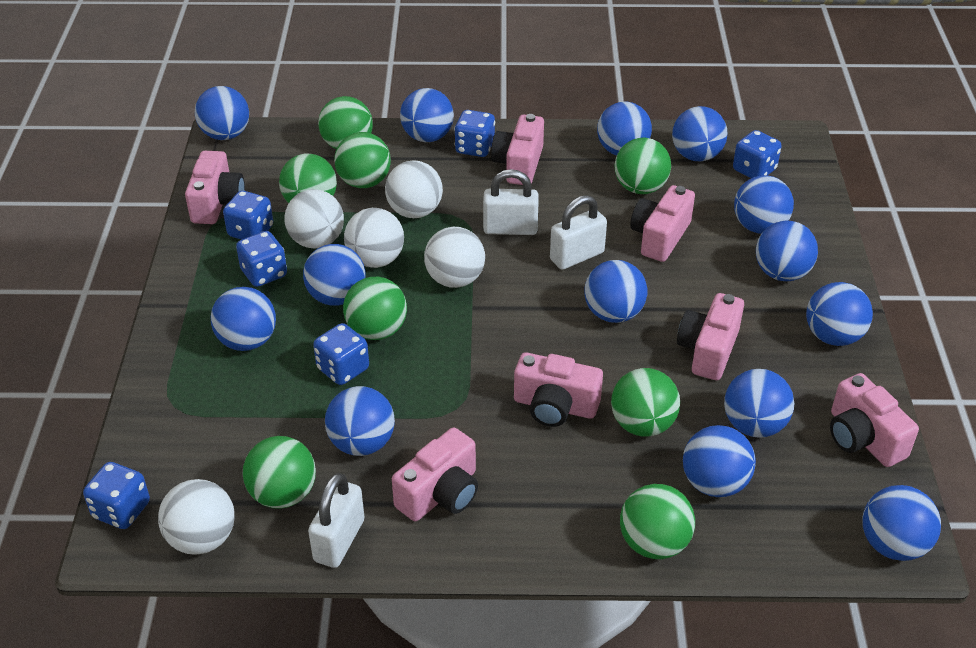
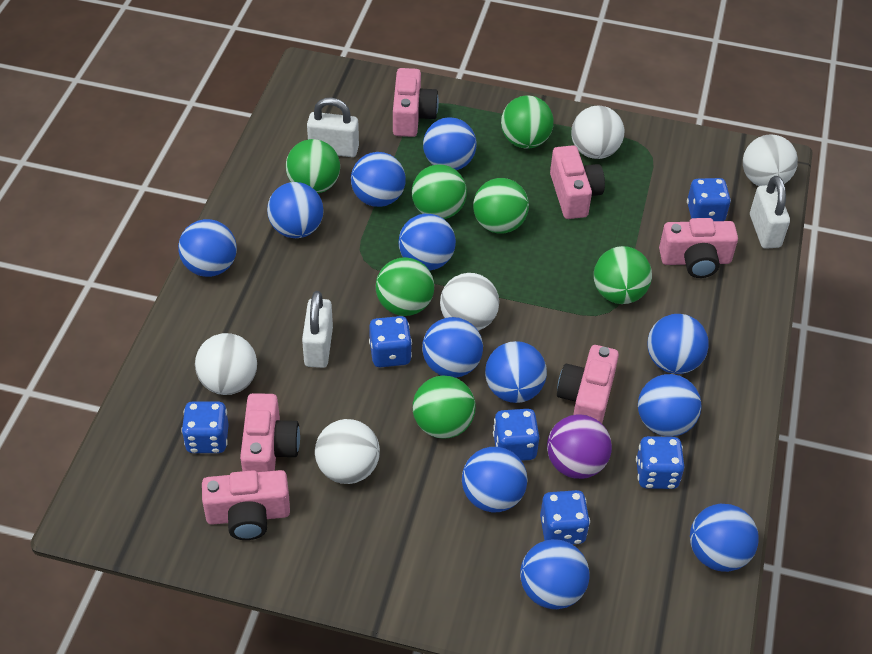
blue ball: [195,86,249,140] [210,287,276,351] [303,244,365,306] [325,386,395,456] [400,88,454,142] [584,260,647,323] [597,101,652,155] [672,106,728,161] [683,425,756,497] [724,369,794,438] [734,175,794,234] [756,221,818,281] [806,282,873,346] [862,485,941,561] = 14 -> [178,219,237,277] [267,182,324,238] [351,152,406,207] [399,214,456,271] [422,317,483,378] [423,117,477,170] [462,447,528,512] [485,341,547,403] [520,539,590,609] [638,374,701,437] [648,314,709,374] [690,504,759,572] = 12
green ball: [243,436,316,509] [279,153,337,203] [318,96,373,149] [334,132,391,188] [343,277,407,340] [611,368,680,437] [615,138,671,194] [620,484,695,559] = 8 -> [286,139,340,193] [376,257,434,316] [412,164,467,219] [413,376,476,439] [473,178,529,233] [501,95,553,149] [594,246,652,304] = 7
pink camera: [185,151,245,224] [392,427,478,521] [491,114,544,185] [514,352,603,427] [630,185,695,262] [677,293,744,380] [830,373,919,467] = 7 -> [202,470,290,540] [240,393,300,472] [393,68,439,137] [550,145,605,219] [557,345,619,423] [659,218,738,278] = 6
purple ball: none = 0 -> [547,414,612,479] = 1

